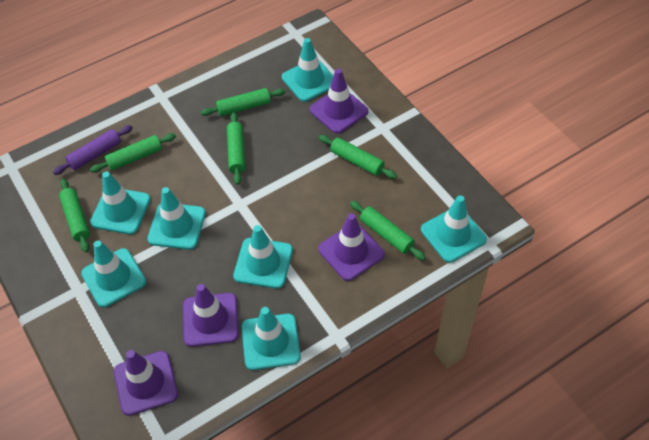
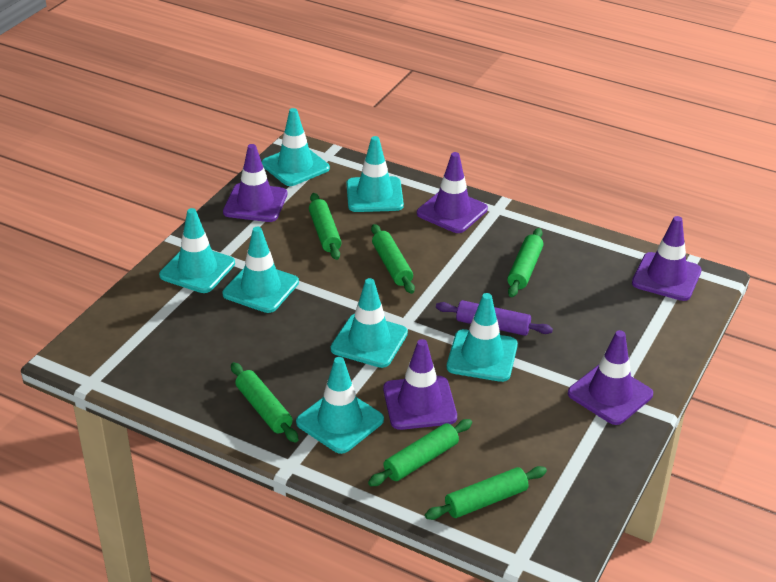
purple traffic cone: [114,350,178,416] [183,284,239,347] [310,69,369,134] [318,213,385,281] = 4 -> [223,144,287,222] [383,339,457,430] [417,152,488,233] [568,330,653,425] [632,216,702,301] = 5

